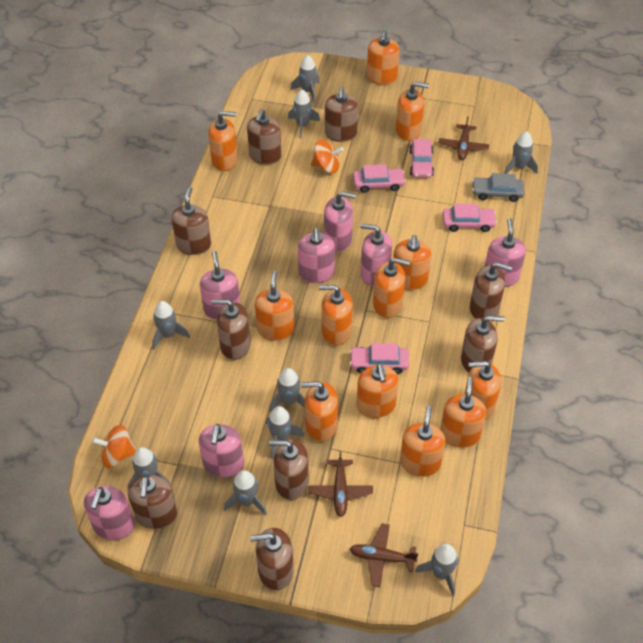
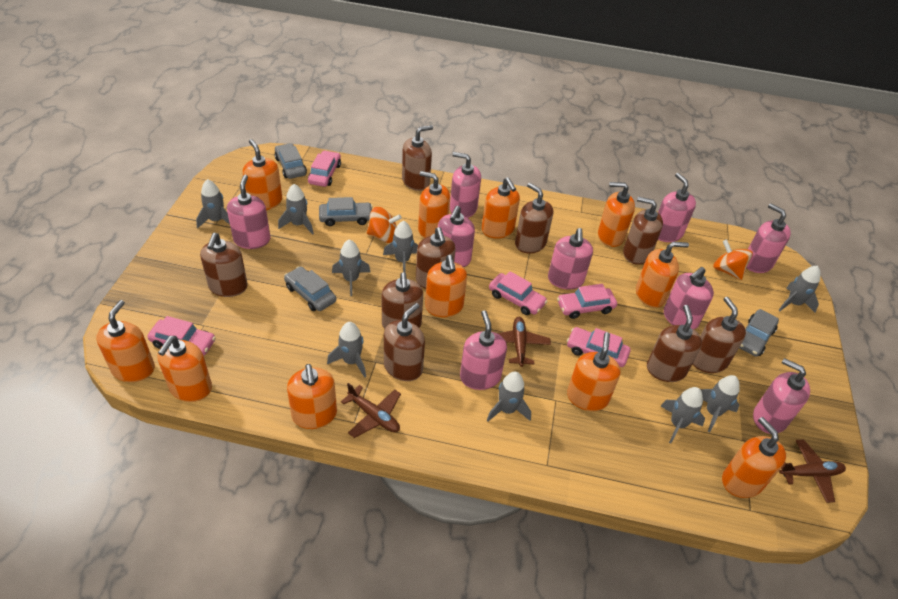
grey car: [472,173,525,202] = 1 -> [275,143,307,179] [284,266,336,311] [319,197,373,226] [739,309,779,357] = 4
orange soap dispenser: [208,111,238,171] [255,271,294,341] [301,381,338,441] [319,285,353,345] [357,363,399,418] [367,29,400,85] [373,258,410,318] [393,235,431,290] [396,82,429,141] [400,406,445,477] [440,377,486,448] [465,361,501,420] = 12 -> [96,300,155,382] [158,336,212,402] [242,139,282,210] [287,364,337,429] [418,171,450,238] [425,255,467,317] [482,177,520,239] [567,332,621,411] [598,182,635,247] [636,242,689,308] [722,417,786,498] = 11
pink car: [350,343,409,374] [353,164,406,193] [410,139,434,178] [443,204,497,232] = 4 -> [147,316,216,356] [308,150,341,187] [489,271,547,315] [557,284,617,319] [567,327,630,367] = 5
pink soap dispenser: [84,486,135,540] [199,424,244,478] [200,251,240,320] [298,228,335,283] [324,191,357,252] [360,224,392,286] [485,218,526,287] = 7 -> [227,175,270,249] [438,206,475,267] [450,152,481,218] [460,310,507,390] [548,228,593,289] [658,173,696,242] [664,267,714,330] [747,203,791,273] [753,358,810,434] = 9

